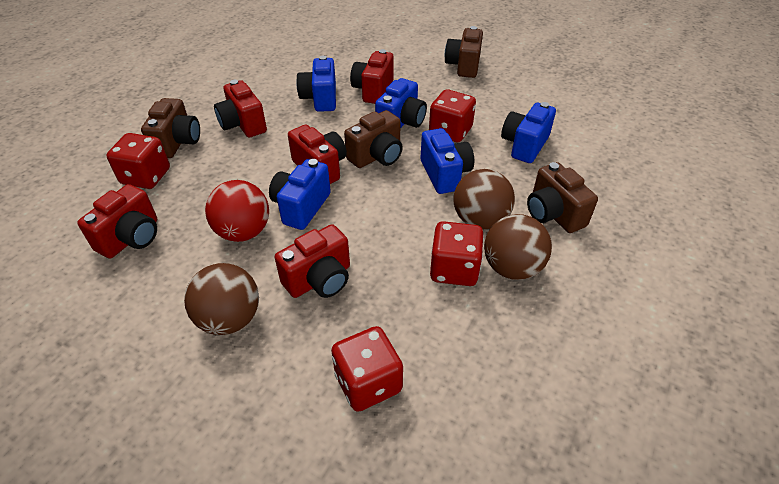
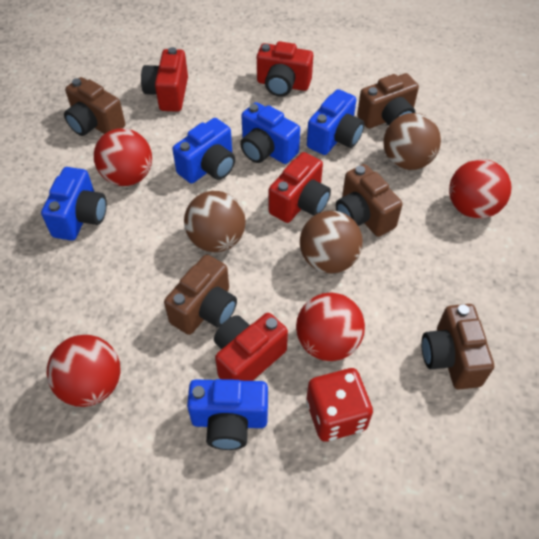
brown camera: [141,98,200,158] [344,110,403,168] [445,26,483,78] [527,162,598,233] = 4 -> [64,77,125,136] [164,255,237,335] [336,164,402,237] [357,73,419,128] [421,304,494,389] = 5
red ball: [205,180,269,242] = 1 -> [46,335,120,407] [94,128,152,186] [296,293,365,361] [449,159,511,219] = 4
red camera: [77,184,157,258] [214,80,267,137] [274,224,350,298] [288,125,347,184] [350,49,394,104] = 5 -> [141,47,188,112] [214,313,288,381] [257,41,313,97] [269,152,331,223] = 4
red dice: [107,133,170,189] [331,326,403,412] [429,89,476,142] [430,221,484,286] = 4 -> [306,368,373,442] = 1

